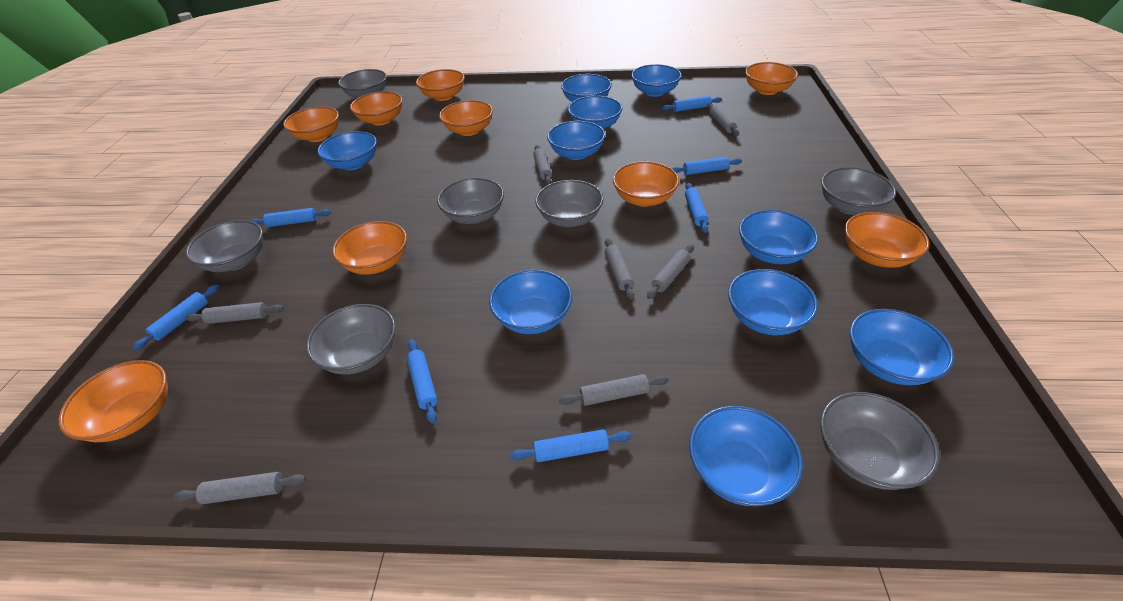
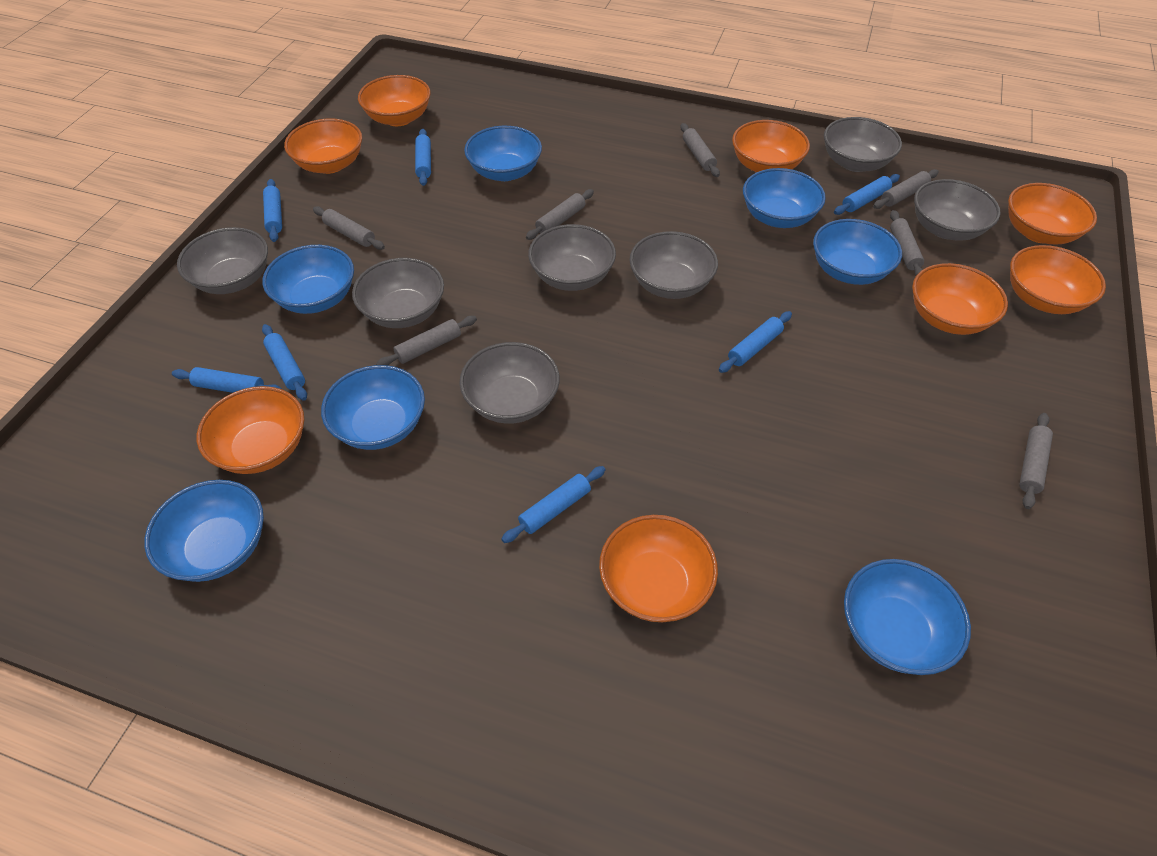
blue bowl: [317,131,377,170] [489,270,572,334] [547,121,605,160] [561,74,612,102] [568,96,623,130] [631,64,682,97] [689,406,803,506] [728,269,818,335] [739,210,818,264] [850,309,954,385] = 10 -> [144,480,264,582] [263,245,354,314] [321,365,425,450] [464,126,542,181] [743,168,826,228] [813,219,902,285] [844,559,971,675] = 7
orange bowl: [58,360,168,442] [283,107,339,142] [332,221,407,275] [350,91,403,126] [416,69,465,101] [439,100,493,136] [613,161,679,207] [745,62,798,95] [844,212,930,268] = 9 -> [197,386,304,474] [284,119,362,174] [358,75,431,126] [599,515,718,622] [732,120,810,172] [912,263,1008,335] [1008,183,1097,244] [1010,245,1106,314] = 8

